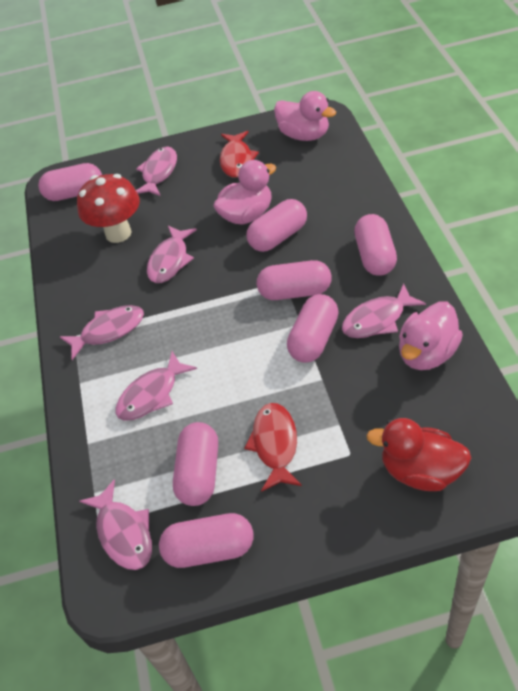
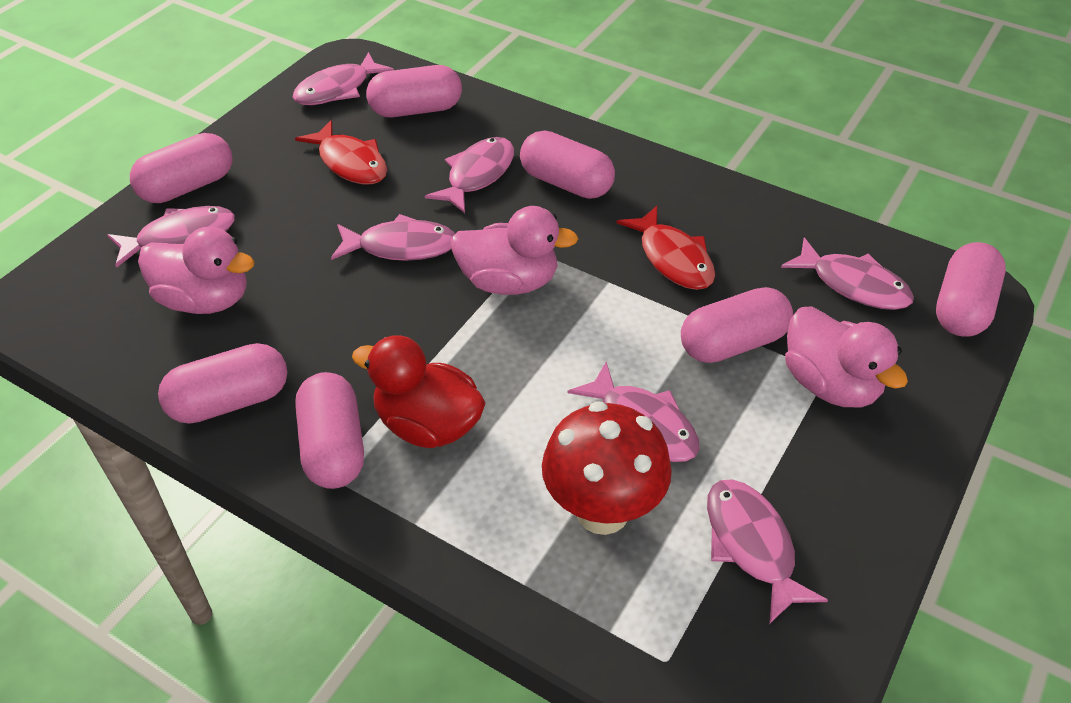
pink fish: [60,305,144,360] [79,480,152,570] [116,351,197,421] [136,146,177,196] [147,225,197,283] [342,283,426,338] = 6 -> [107,206,235,268] [293,52,394,105] [331,214,456,261] [425,137,514,213] [568,362,700,462] [707,479,828,624] [781,238,914,310] = 7

